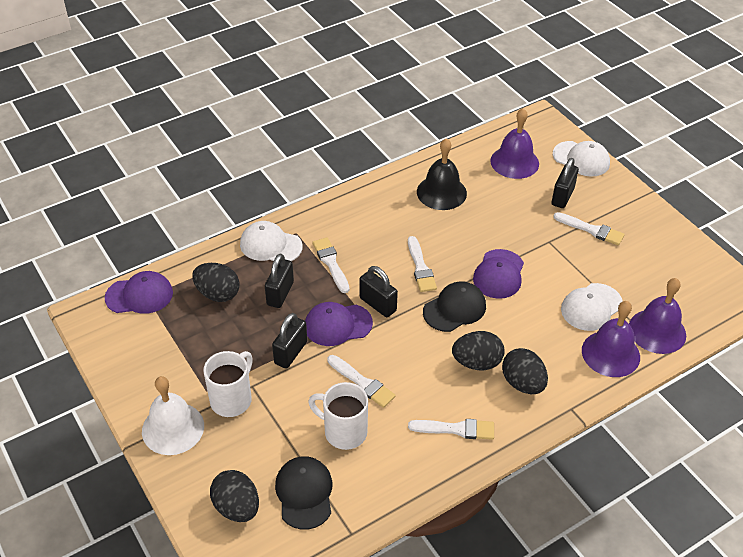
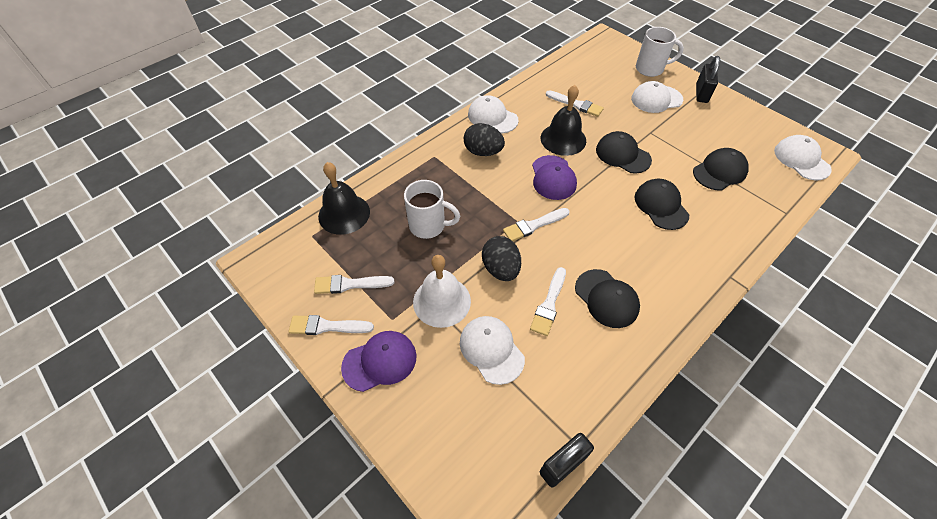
black bell: [417,138,467,210] = 1 -> [318,162,370,235] [541,85,586,156] = 2
black cap: [275,456,333,530] [423,281,486,332] = 2 -> [575,269,640,328] [596,131,652,174] [635,179,689,230] [693,148,749,190] = 4
black egg: [192,263,240,302] [210,470,259,522] [452,331,505,370] [502,348,548,394] = 4 -> [464,123,505,156] [482,236,521,281] = 2
black padlock: [265,254,294,308] [272,313,307,369] [360,266,398,317] [551,158,579,208] = 4 -> [540,433,594,488] [696,56,720,103] = 2
purple bell: [490,108,539,179] [582,301,640,377] [629,278,686,354] = 3 -> none = 0
purple cap: [104,271,173,314] [305,302,373,346] [473,249,524,299] = 3 -> [341,331,416,392] [532,155,577,200] = 2
white cap: [240,221,303,261] [553,141,610,177] [561,283,623,331] = 3 -> [460,316,525,385] [468,95,519,133] [631,81,683,113] [774,135,832,180] = 4

